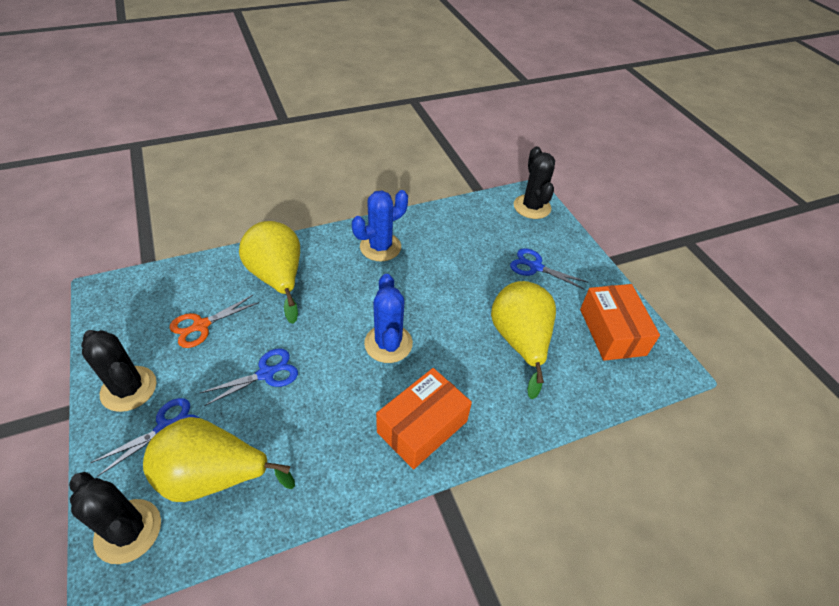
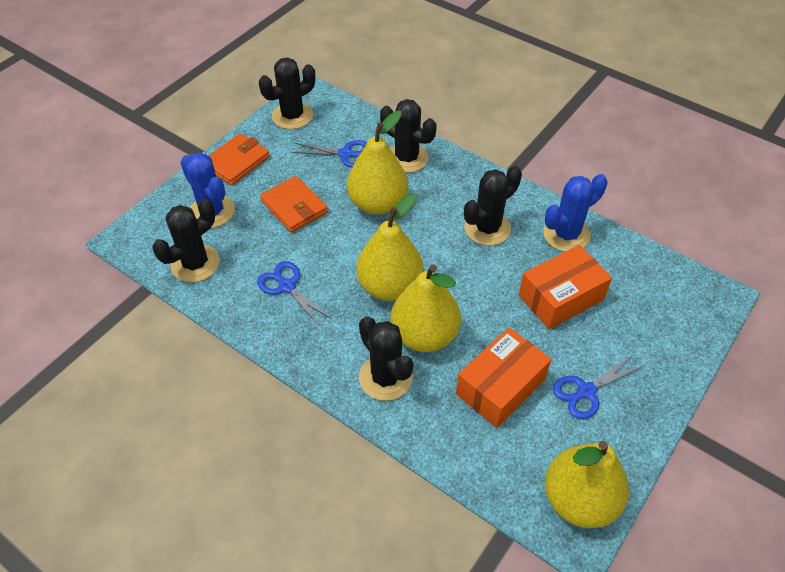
black cactus: [69,472,161,564] [82,330,157,412] [514,146,555,219] = 3 -> [153,199,220,282] [259,57,315,129] [359,316,413,401] [380,99,436,173] [464,166,522,246] = 5
orange scissors: [170,295,259,348] = 1 -> none = 0
orange wallet: none = 0 -> [209,133,270,185] [260,176,328,232] = 2
yellow pear: [143,417,295,502] [239,221,300,324] [491,281,556,399] = 3 -> [347,111,408,215] [356,193,423,301] [391,264,461,352] [545,441,629,528] = 4

